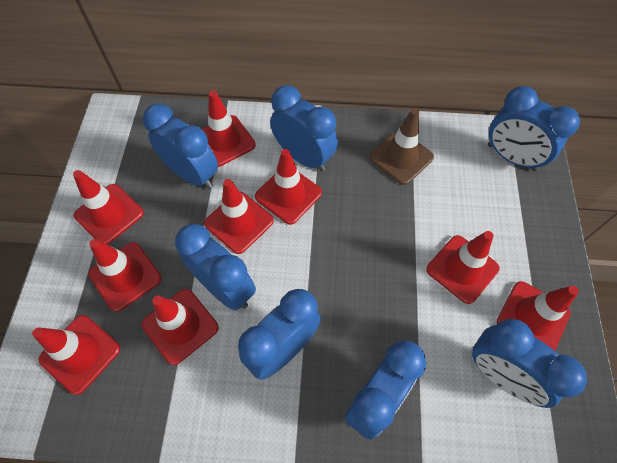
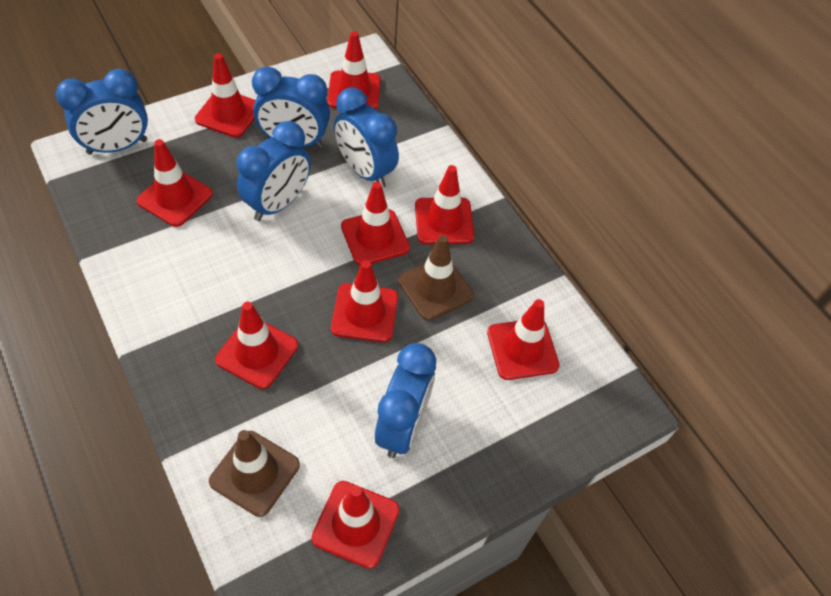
blue clock: [143,104,218,189] [175,224,256,311] [238,289,321,380] [270,85,338,172] [345,340,426,440] [472,319,587,408] [488,86,580,171] = 7 -> [56,69,148,154] [236,121,311,221] [252,66,330,148] [334,87,399,188] [375,343,436,458] = 5
brown traffic cone: [369,108,434,185] = 1 -> [209,430,300,517] [398,235,474,321] = 2

